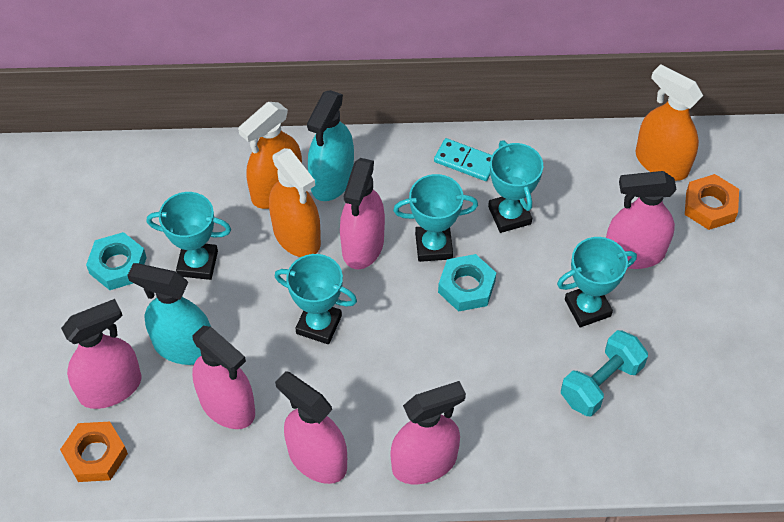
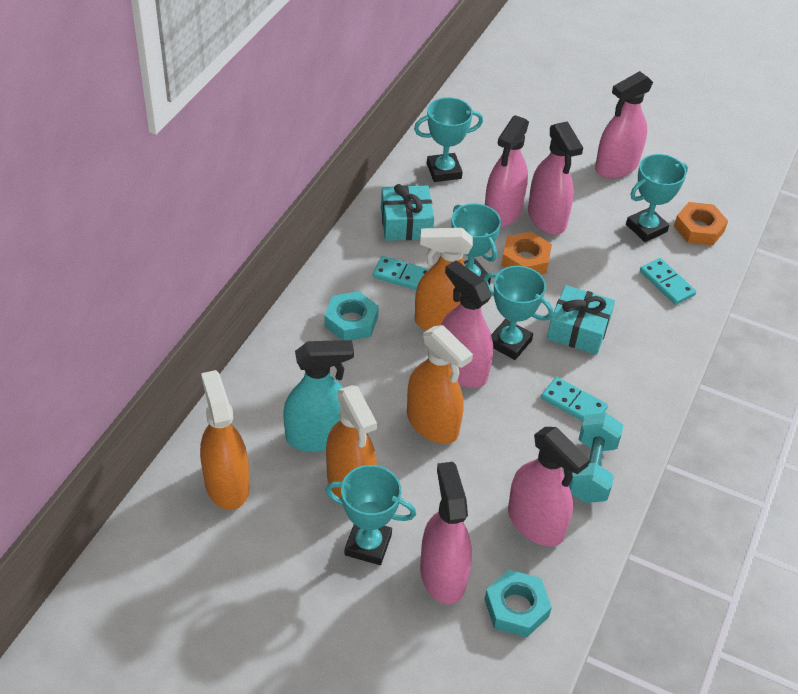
orange spray bottle: [238,102,302,209] [269,148,321,257] [635,64,703,181] = 3 -> [200,370,249,510] [326,385,377,498] [407,325,473,444] [415,228,473,331] = 4
turquoise domino: [434,138,492,181] = 1 -> [373,256,429,290] [541,377,608,421] [640,258,696,305] = 3
turquoise gift: none = 0 -> [381,184,434,241] [547,285,615,355] = 2
turquoise spray bottle: [127,263,211,365] [307,90,354,201] = 2 -> [283,340,354,452] = 1

